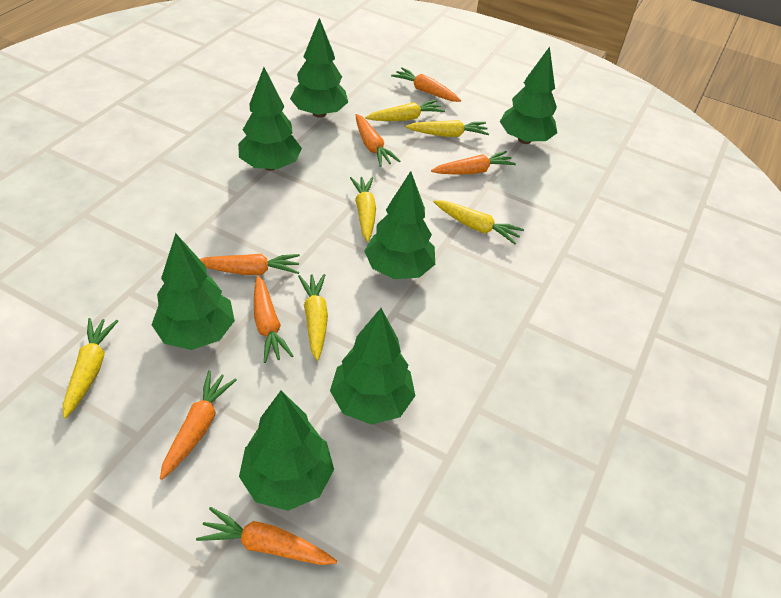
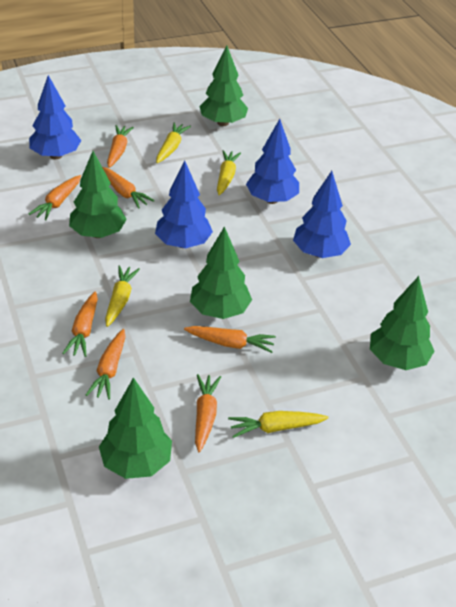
blue tree: none = 0 -> [29,75,81,159] [155,161,213,248] [246,119,299,204] [293,171,351,258] = 4
green tree: [152,233,235,350] [238,67,302,171] [239,391,334,511] [290,18,348,118] [330,308,415,425] [364,171,435,279] [500,47,557,144] = 7 -> [69,151,127,238] [99,377,172,479] [190,226,252,319] [199,45,248,126] [370,276,434,370] = 5
yellow carrot: [63,318,118,419] [298,274,328,361] [350,177,376,242] [365,100,445,121] [405,120,489,137] [434,200,524,244] = 6 -> [105,265,140,327] [156,122,191,163] [217,150,241,195] [228,411,328,438] = 4

